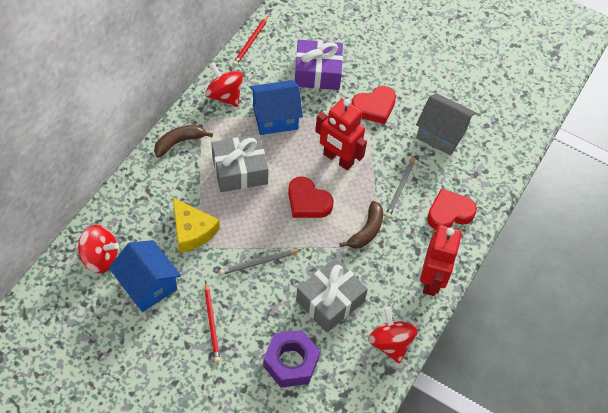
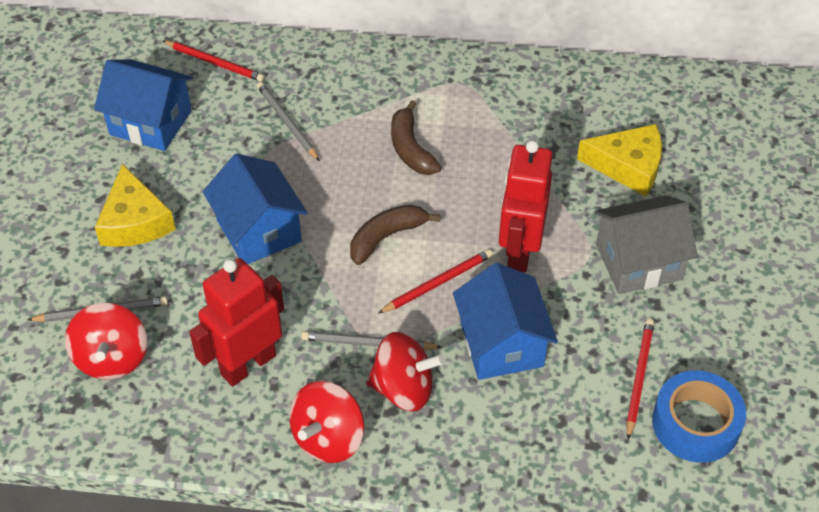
blue house: [109,240,181,312] [250,80,303,135] = 2 -> [94,59,193,151] [203,154,308,264] [453,263,558,380] = 3
blue tape: none = 0 -> [652,370,746,463] = 1
grey gift: [211,134,268,192] [296,258,368,332] = 2 -> none = 0
grey pencil: [219,249,301,275] [385,156,415,218] = 2 -> [27,296,168,322] [257,82,320,161] [301,331,442,350] = 3
purple gift: [295,40,343,90] = 1 -> none = 0
purple nut: [263,330,320,388] = 1 -> none = 0
red heart: [288,176,334,218] [352,86,396,124] [427,189,477,230] = 3 -> none = 0
red pencil: [204,281,220,362] [233,15,269,66] = 2 -> [163,41,265,82] [378,249,493,314] [626,319,654,440] = 3
yellow cheese: [173,198,220,253] = 1 -> [95,164,176,247] [577,124,662,197] = 2

